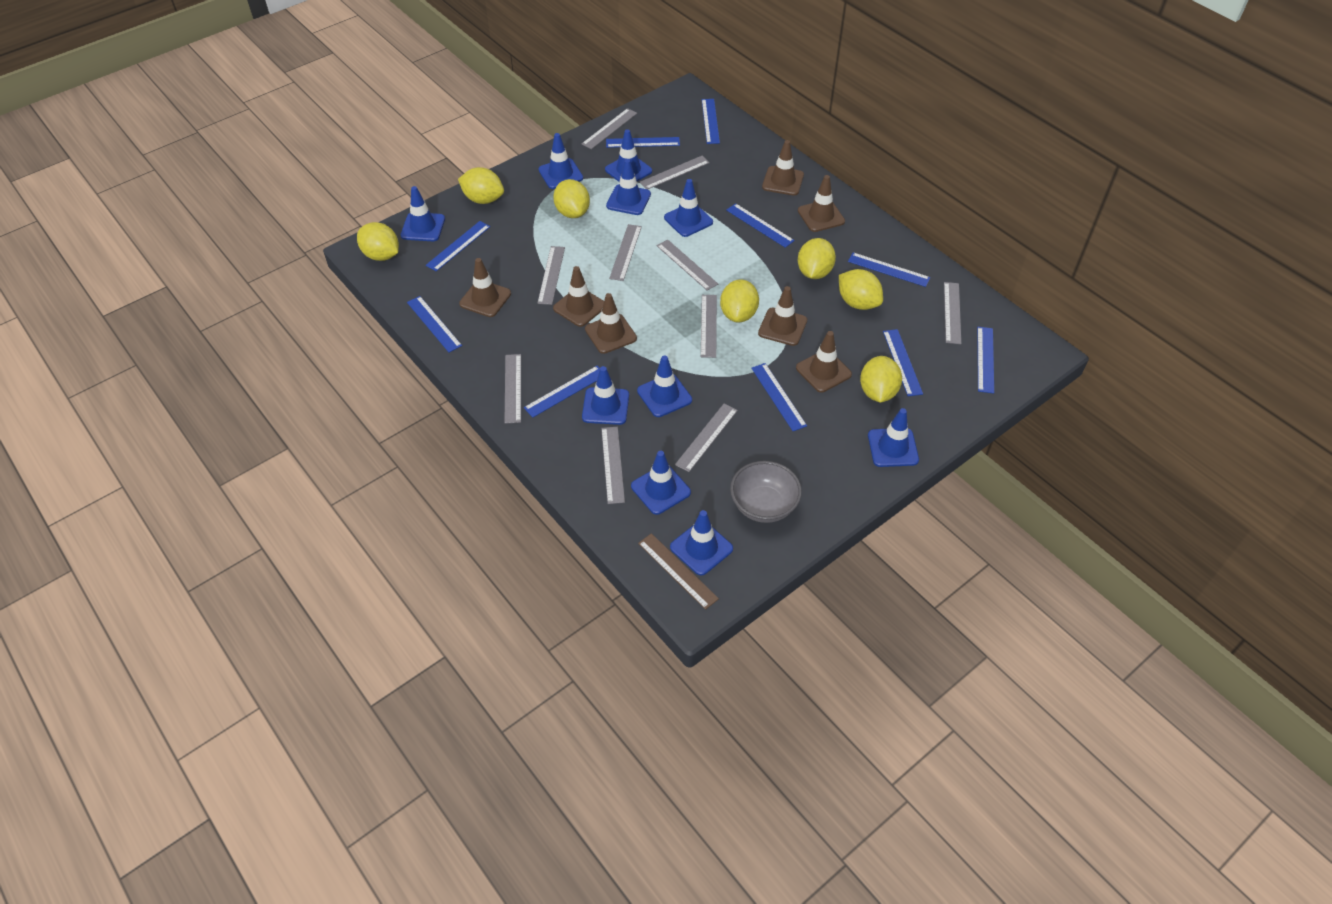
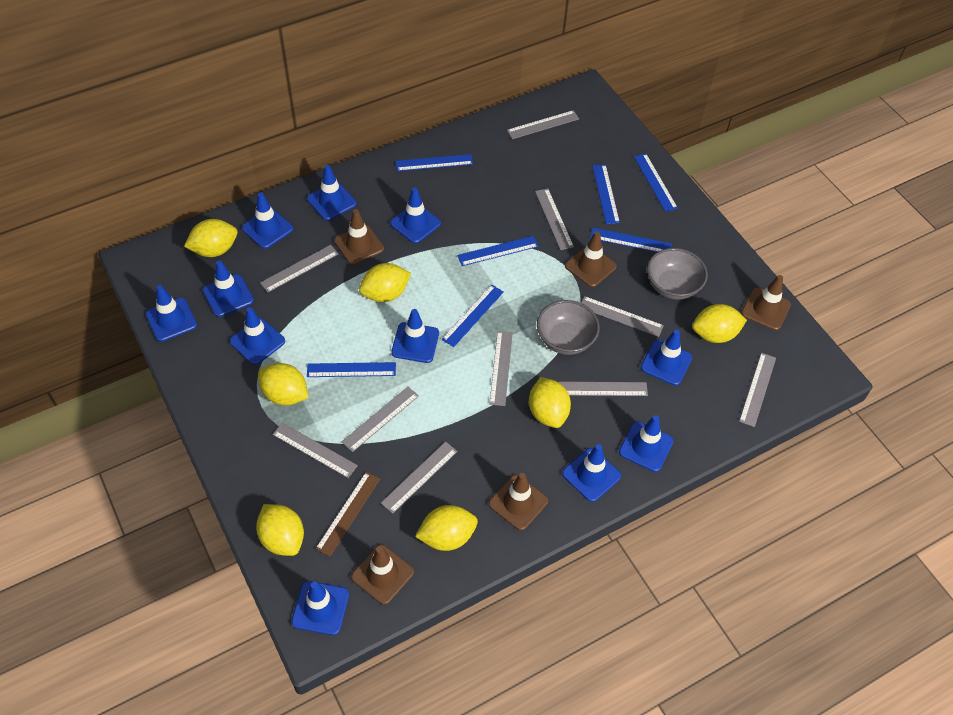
blue ruler: [407,296,462,352] [426,221,490,271] [524,366,600,418] [606,137,680,148] [702,99,720,144] [726,203,795,248] [751,363,807,431] [848,252,930,287] [883,329,923,396] [977,327,994,394] = 10 -> [307,362,396,377] [395,154,473,171] [442,285,504,347] [457,236,539,266] [590,228,672,252] [592,165,620,224] [634,154,678,212] = 7
blue traffic cone: [401,186,445,241] [538,133,583,189] [582,366,629,425] [605,129,652,182] [606,159,651,215] [631,451,691,515] [637,355,692,417] [664,179,713,237] [670,510,733,576] [868,408,919,467] = 10 -> [146,285,197,342] [203,260,254,317] [230,307,285,365] [242,192,293,249] [292,581,349,635] [307,165,356,221] [390,187,441,243] [391,309,439,363] [562,444,621,502] [619,415,674,472] [641,329,693,386] = 11
brown traffic cone: [459,258,511,317] [553,266,604,327] [585,293,637,354] [758,286,807,346] [762,140,804,196] [796,331,852,392] [798,175,845,232] = 7 -> [334,209,384,265] [351,544,414,605] [489,473,548,530] [565,231,617,287] [741,275,791,331] = 5
grey bowl: [730,461,802,523] = 1 -> [537,300,600,355] [647,248,708,300] = 2

